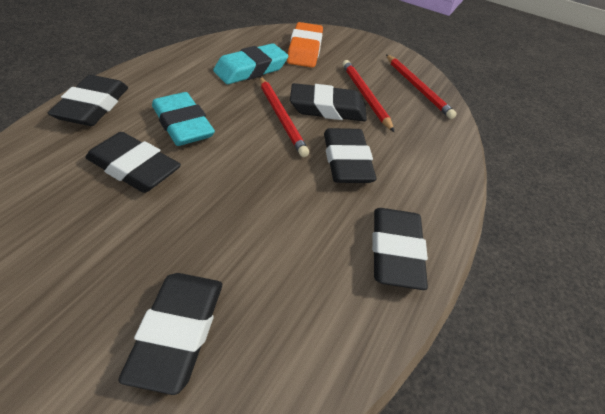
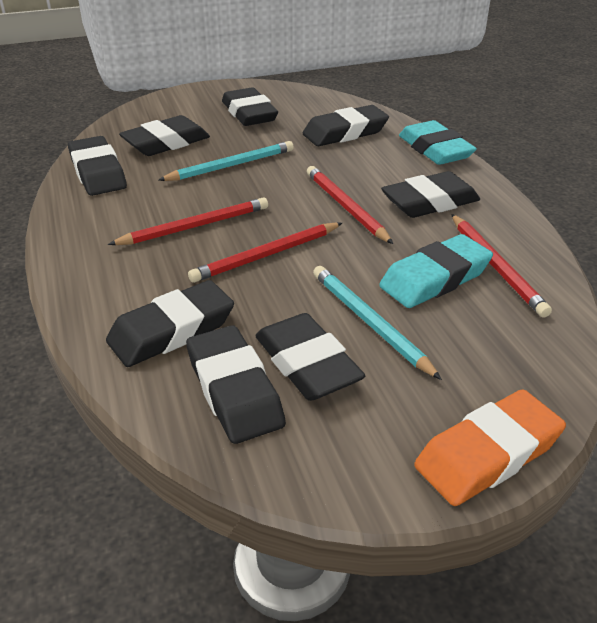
black eraser: [48,75,128,126] [86,132,181,193] [118,273,222,395] [290,83,367,122] [324,128,377,183] [372,208,428,290] = 6 -> [68,136,127,196] [106,280,234,367] [119,115,210,156] [186,325,286,444] [222,87,278,126] [255,313,365,401] [303,105,389,146] [381,171,480,218] = 8
red pencil: [260,77,309,157] [342,60,394,132] [386,55,457,119] = 3 -> [108,197,268,245] [188,222,342,283] [307,166,393,244] [451,214,552,317] = 4
turquoise pencil: none = 0 -> [159,141,294,181] [313,266,442,380] = 2

